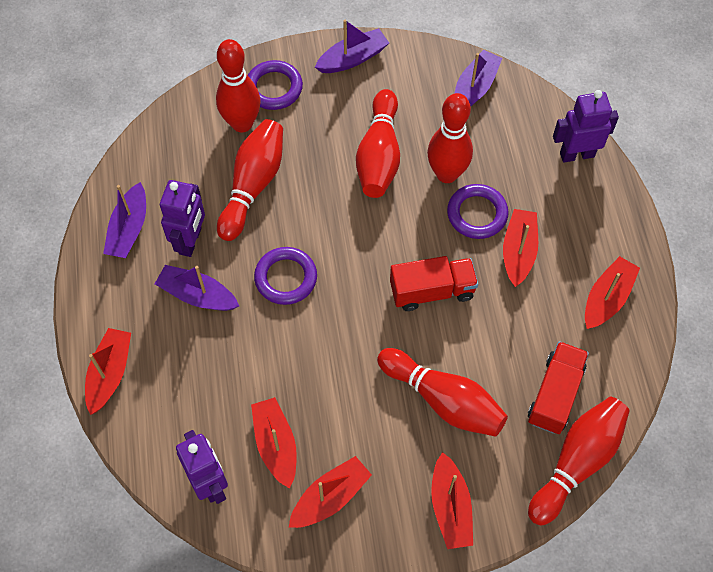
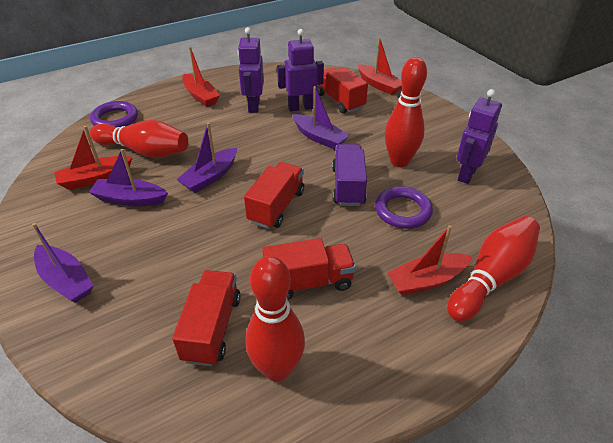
purple ring: [248,60,303,110] [254,247,317,305] [447,184,509,239] = 3 -> [90,101,138,127] [375,186,433,229] = 2
purple truck: none = 0 -> [332,144,367,206] = 1
red boat: [85,328,131,415] [251,397,297,489] [289,456,372,528] [431,452,473,549] [503,209,538,287] [585,256,640,329] = 6 -> [54,126,133,190] [182,47,220,107] [357,37,402,95] [387,225,473,295] = 4
red bowling pin: [216,39,260,133] [217,119,283,241] [356,89,400,198] [377,348,508,437] [427,93,473,183] [528,397,630,526] = 6 -> [90,120,188,158] [245,256,305,382] [385,57,427,167] [447,216,540,322] = 4
red truck: [390,256,478,311] [528,341,589,434] = 2 -> [172,270,241,366] [244,162,304,229] [262,238,356,300] [317,67,368,113] = 4

